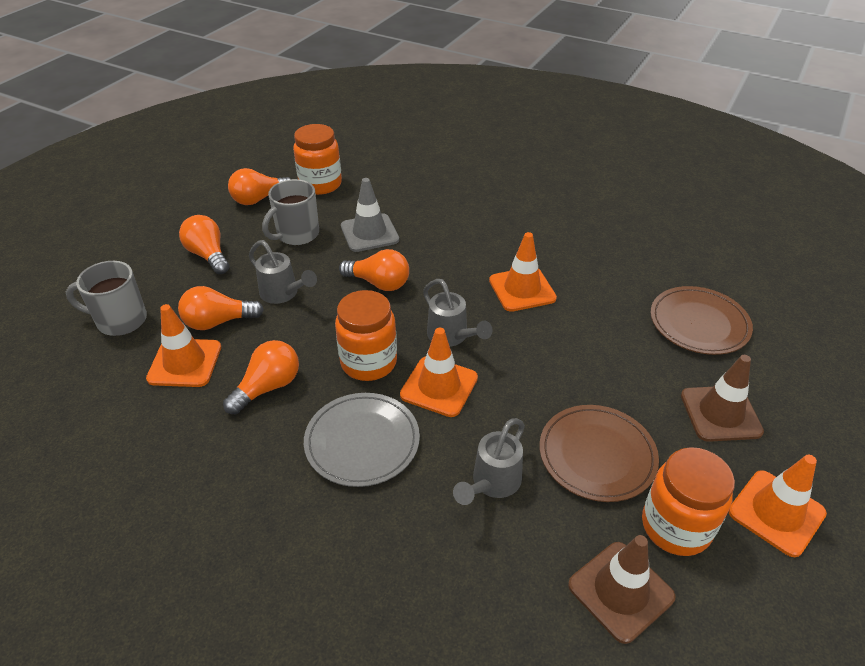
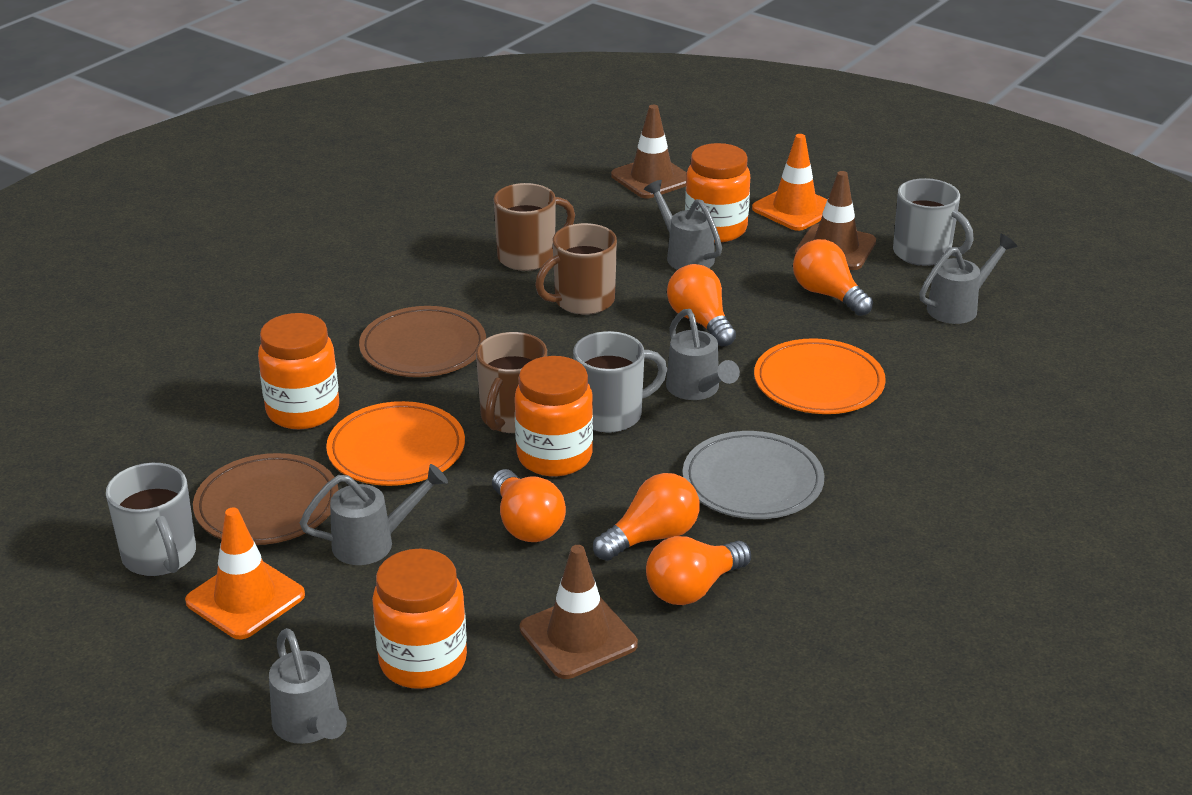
brown mug: none = 0 -> [476,332,547,433] [494,183,575,271] [535,223,617,315] = 3
brown traffic cone: [568,535,675,644] [681,355,764,442] = 2 -> [520,545,638,679] [611,105,687,198] [795,171,876,270] = 3
grey mug: [66,261,147,336] [262,179,319,245] = 2 -> [106,463,196,576] [573,331,667,433] [893,178,974,266] = 3
grey traffic cone: [341,178,399,252] = 1 -> none = 0
grey watering can: [249,240,317,304] [423,279,492,347] [453,418,525,505] = 3 -> [269,628,347,744] [300,464,448,565] [644,180,722,270] [666,309,740,400] [919,234,1017,324] = 5
orange jar: [293,124,342,195] [335,290,397,381] [642,447,735,556] = 3 -> [258,313,339,429] [372,549,467,689] [515,356,593,476] [685,143,750,242] = 4
orange plate: none = 0 -> [326,401,465,486] [754,338,886,414] = 2
orange traffic cone: [146,304,221,387] [400,328,478,417] [489,232,557,312] [729,455,827,557] = 4 -> [185,508,305,639] [752,134,827,231] = 2

